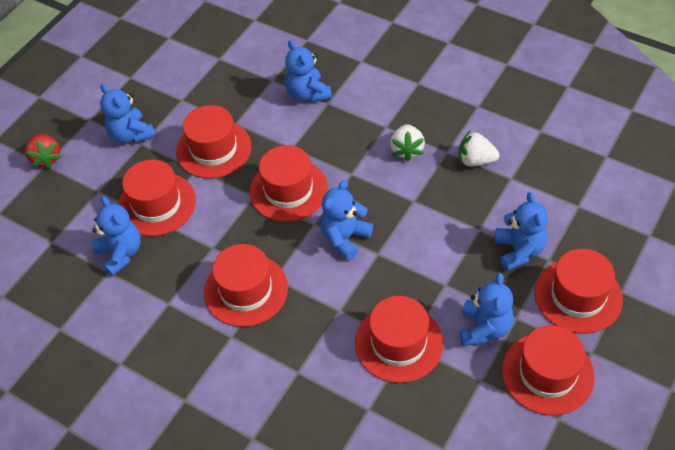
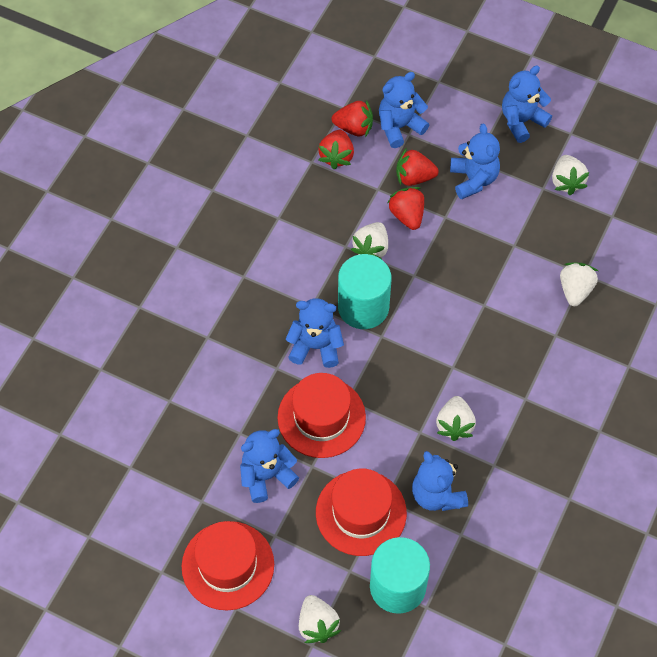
red hat: [118,160,196,236] [176,105,251,179] [204,244,288,327] [249,145,328,222] [355,296,444,383] [502,325,595,416] [534,249,623,334] = 7 -> [182,521,274,611] [278,373,366,458] [316,468,407,556] = 3
red strawberry: [25,134,62,169] = 1 -> [318,130,354,170] [332,100,373,137] [388,187,424,230] [396,148,439,186] = 4
turquoise cylinder: none = 0 -> [338,254,391,329] [370,537,430,614] = 2
white strawberry: [390,124,425,161] [459,131,500,167] = 2 -> [299,595,341,643] [351,222,388,260] [436,396,476,441] [552,155,589,195] [560,262,598,306] = 5

